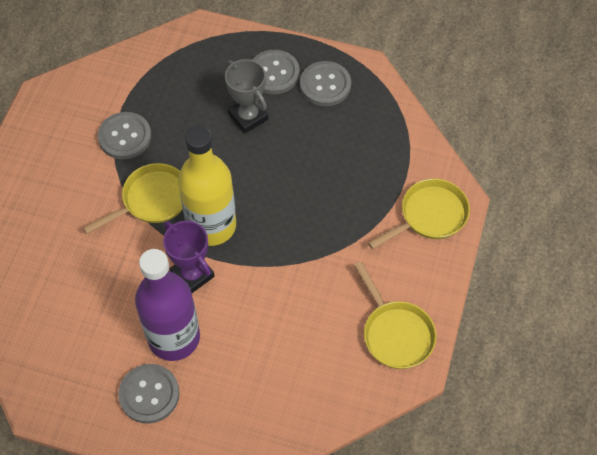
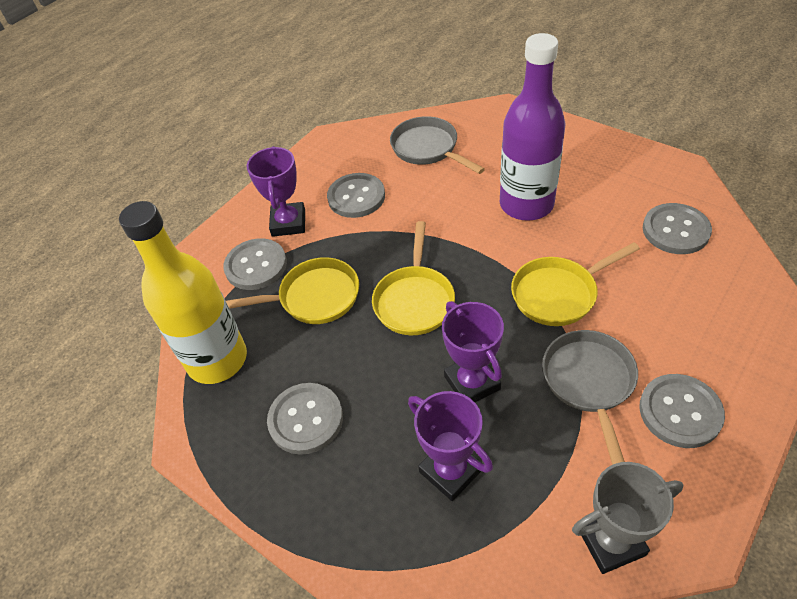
grey button: [98,112,151,159] [118,364,179,424] [252,50,300,94] [300,61,351,106] = 4 -> [223,238,287,290] [267,383,343,455] [327,173,385,218] [639,374,725,448] [643,203,712,254] = 5
grey pan: none = 0 -> [390,116,485,174] [542,330,638,465] = 2
purple trophy: [163,221,215,293] = 1 -> [247,146,305,237] [408,391,493,501] [442,301,504,402] = 3

